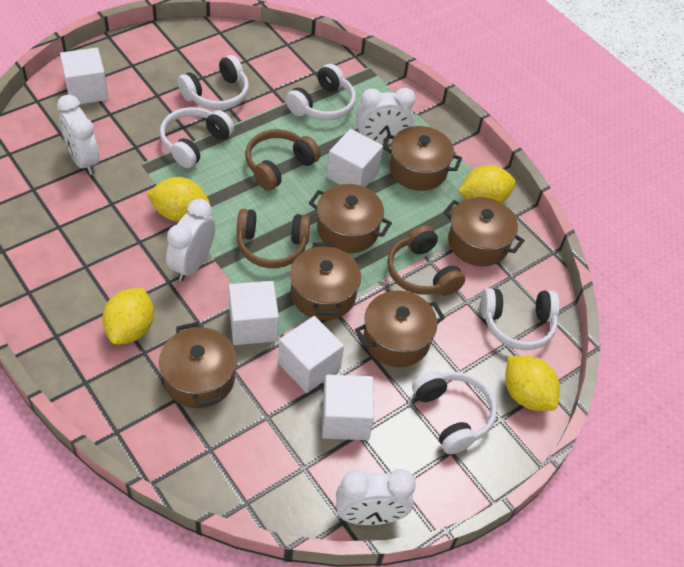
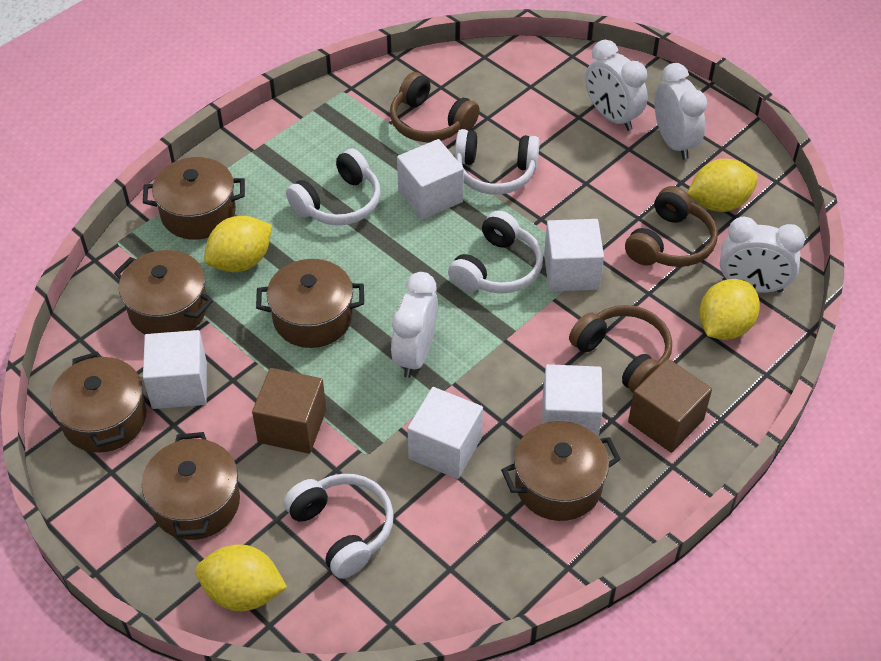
brown cube: none = 0 -> [252,368,326,454] [628,359,712,453] = 2
white headphones: [160,107,234,168] [177,55,249,110] [285,64,356,120] [412,371,497,454] [480,288,560,350] = 5 -> [284,474,394,579] [286,149,381,225] [448,210,543,294] [455,129,540,195] = 4

